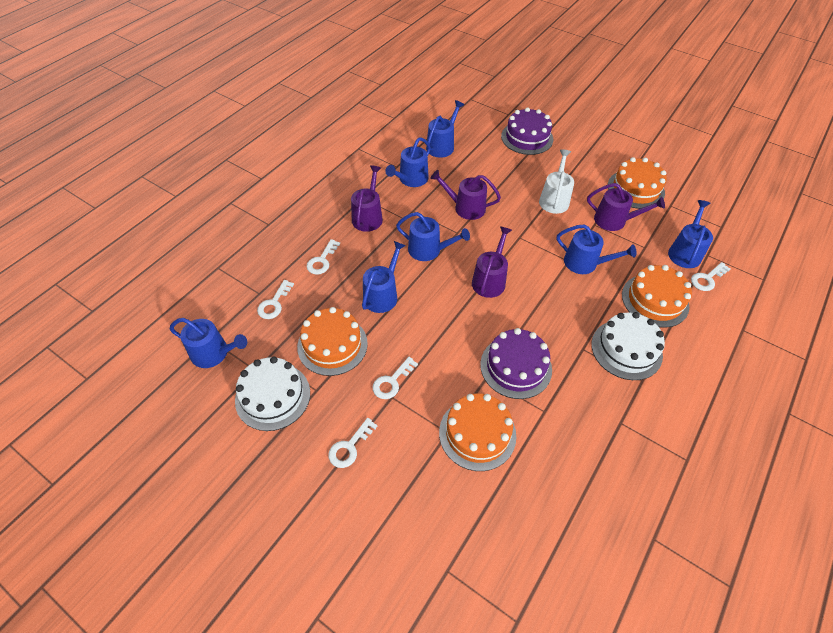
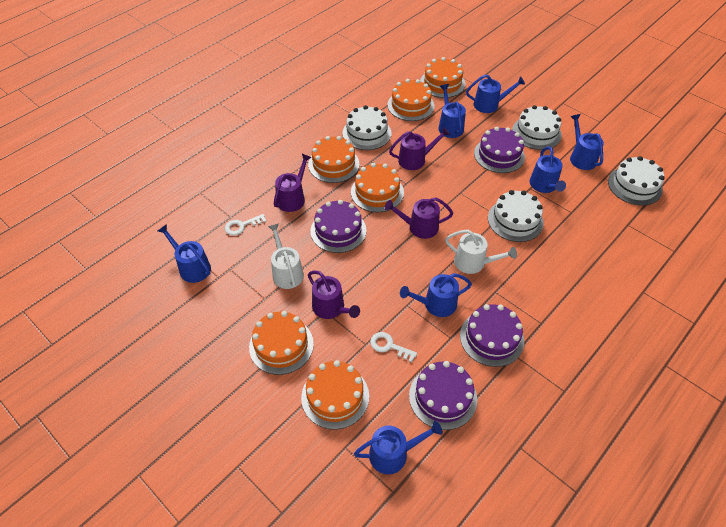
orange cake: [297,307,368,376] [439,393,516,471] [608,157,667,209] [622,265,692,328] = 4 -> [249,311,314,375] [301,360,369,430] [308,136,359,183] [351,163,404,212] [387,79,434,121] [420,57,465,98] = 6
purple cake: [480,328,552,399] [501,107,553,155] = 2 -> [311,200,367,253] [409,361,477,430] [460,304,524,367] [474,127,525,173] = 4
white cake: [235,356,310,431] [591,312,665,380] = 2 -> [343,105,391,150] [488,190,544,242] [512,105,562,150] [608,156,664,205] = 4
white key: [257,280,294,319] [307,239,340,275] [329,418,378,468] [373,357,418,399] [691,262,730,291] = 5 -> [225,214,266,236] [370,332,417,362] = 2
white watering can: [539,149,574,214] = 1 -> [268,224,304,289] [445,230,517,274] = 2

